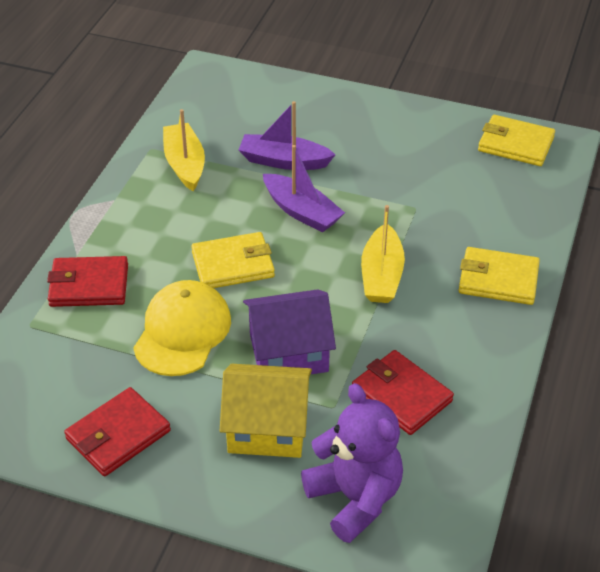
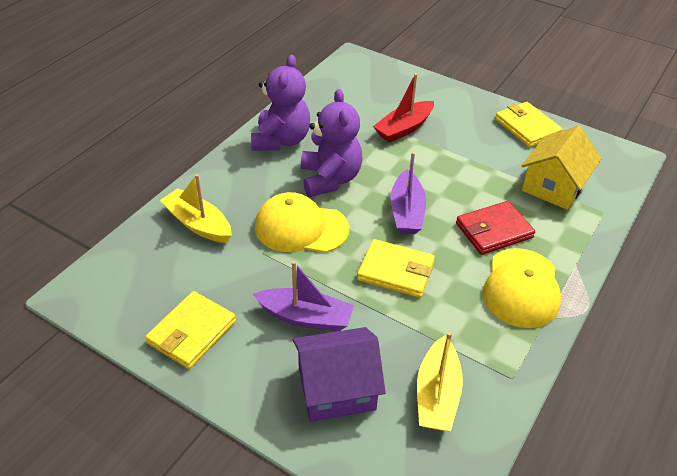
purple teddy bear: [301,383,403,543] = 1 -> [251,55,310,151] [301,89,362,197] = 2
red boat: none = 0 -> [373,73,434,143] = 1
red wallet: [47,256,128,307] [64,387,171,476] [352,350,454,435] = 3 -> [456,201,535,255] = 1
yellow cap: [133,280,231,376] = 1 -> [255,192,349,253] [483,248,561,328] = 2

